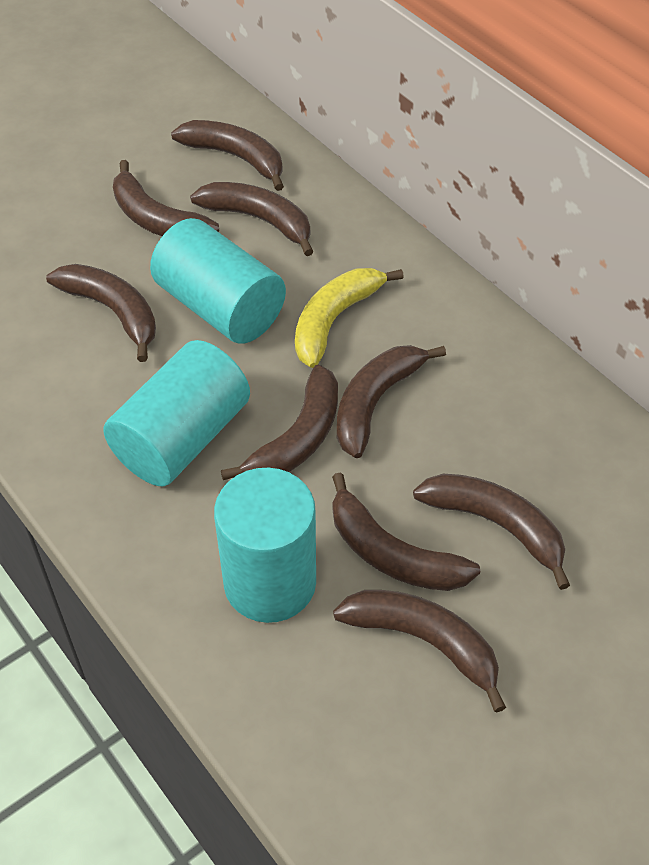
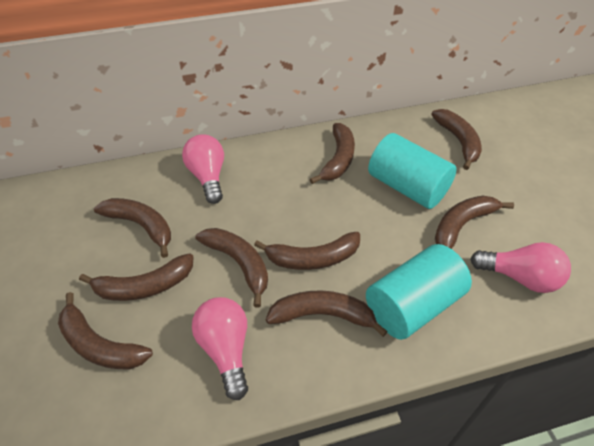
pink light bulb: none = 0 -> [182,134,224,204] [192,297,248,400] [470,242,571,293] = 3
turquoise cylinder: [103,340,250,486] [150,218,286,344] [214,468,316,623] = 3 -> [366,244,472,340] [368,133,457,209] = 2
yellow banana: [295,268,404,368] = 1 -> none = 0

